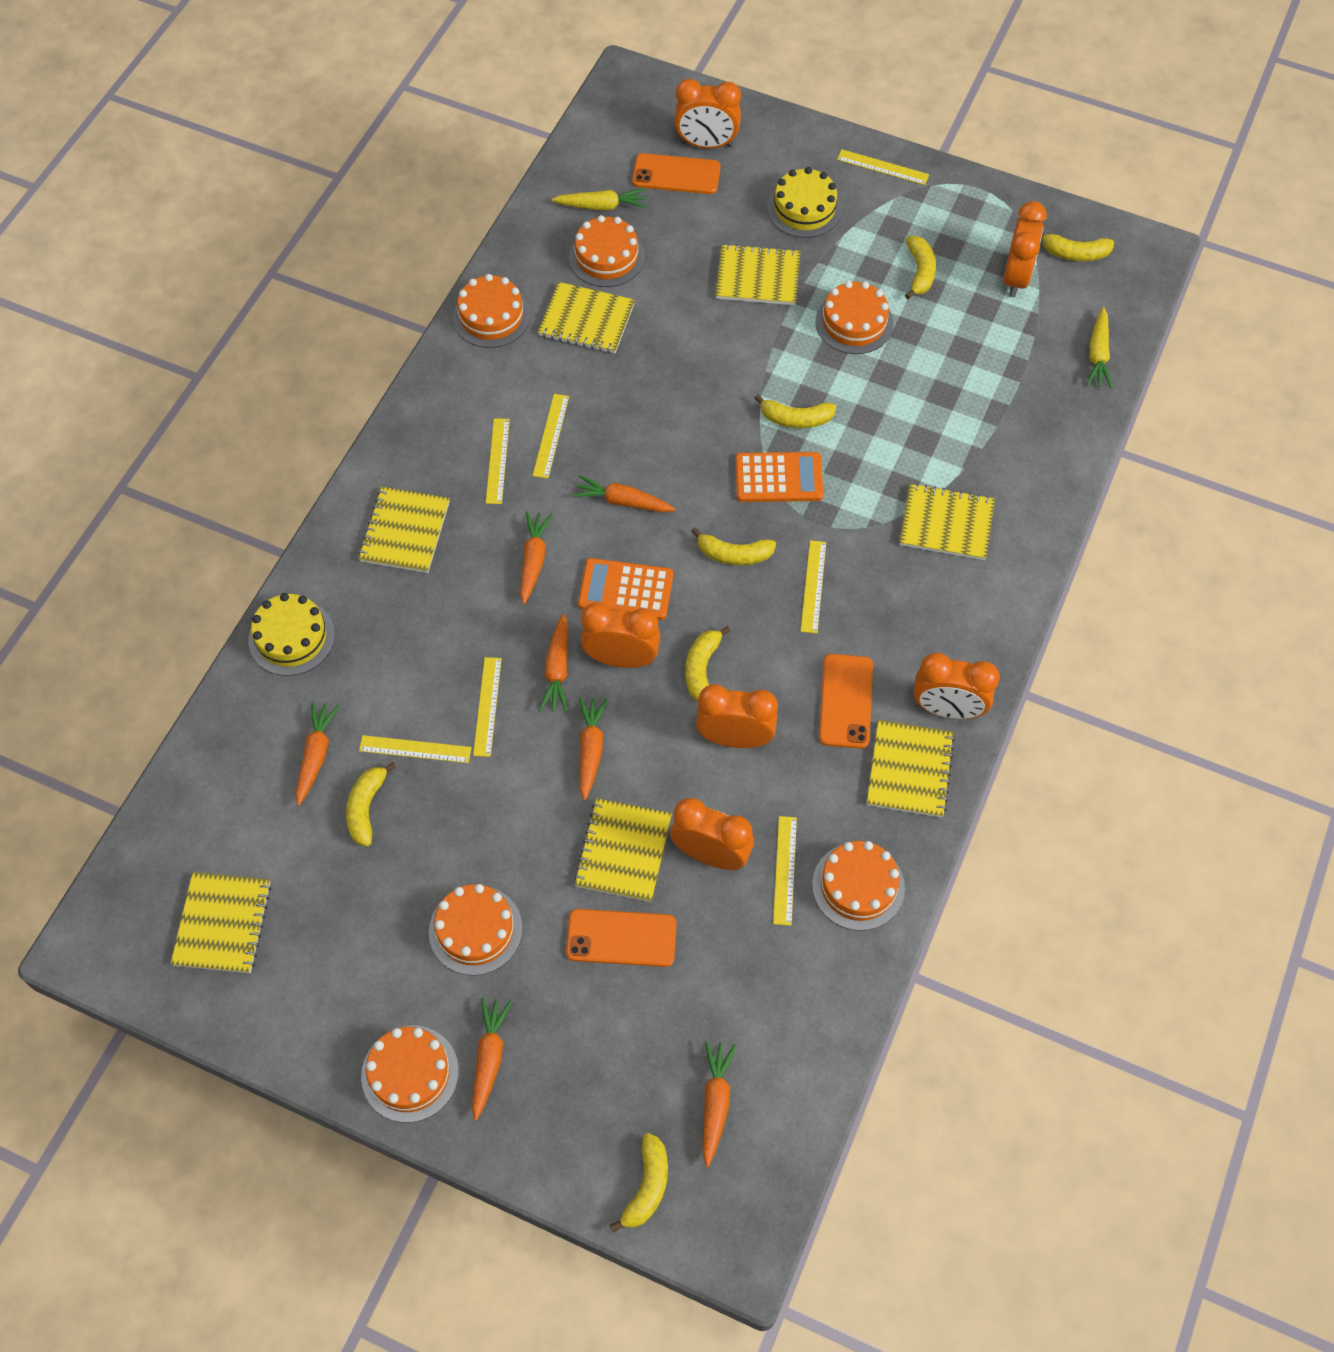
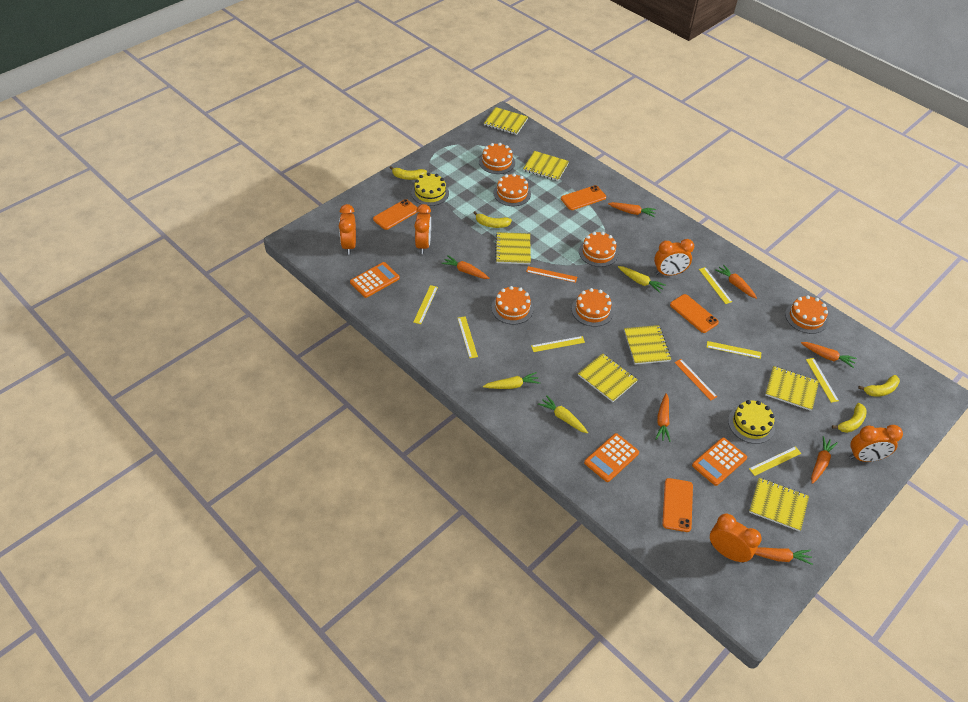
orange calculator: [578,558,673,620] [735,452,823,502] = 2 -> [350,262,400,298] [584,433,639,482] [692,438,747,486] = 3
orange clock: [581,603,660,668] [670,798,754,870] [674,79,741,148] [696,684,778,748] [913,653,1000,719] [1003,201,1047,297] = 6 -> [339,204,356,255] [414,204,431,254] [654,239,694,276] [710,514,762,563] [849,425,903,462] = 5
orange phone: [566,909,677,967] [632,153,721,194] [819,654,873,749] = 3 -> [373,199,418,230] [561,185,606,210] [662,478,693,532] [670,294,719,333] = 4
orange ruler: none = 0 -> [526,266,577,283] [674,359,717,401] = 2
yellow banana: [346,762,396,846] [609,1133,668,1233] [685,626,730,702] [691,528,776,565] [754,395,836,428] [905,236,936,299] [1042,232,1114,261] = 7 -> [390,166,427,180] [474,211,512,228] [832,403,867,433] [858,375,900,397] = 4
yellow carrot: [551,189,647,210] [1086,307,1113,388] = 2 -> [483,372,540,389] [538,395,588,434] [618,266,666,293] = 3

